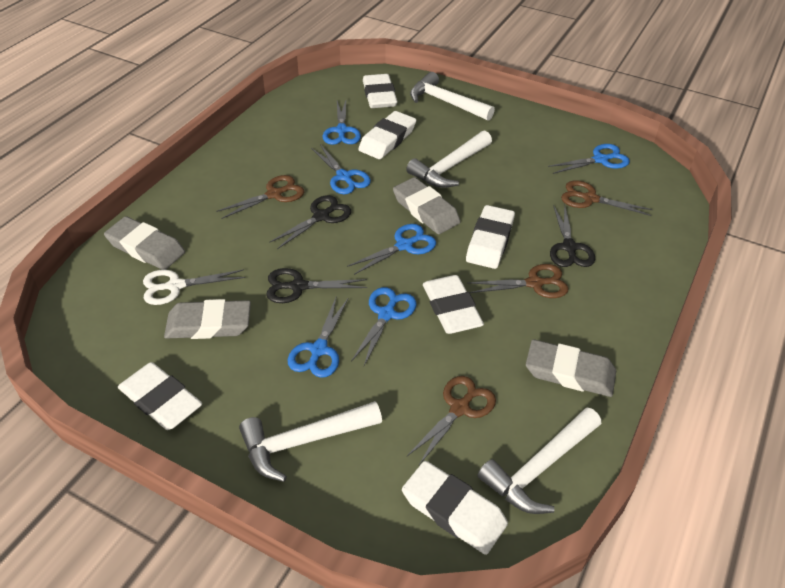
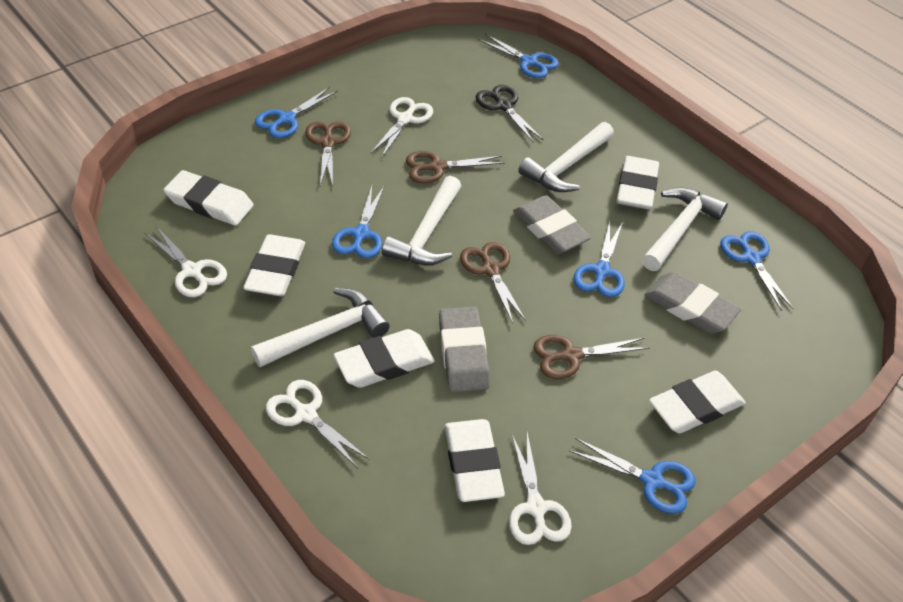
black scissors: [266,268,367,303] [269,195,351,249] [550,205,595,267] = 3 -> [476,85,543,143] = 1
grey eraser: [104,216,185,270] [164,299,251,339] [393,177,461,234] [526,339,616,397] = 4 -> [439,307,490,392] [513,195,591,254] [644,272,741,333] = 3
white scissors: [143,269,245,305] = 1 -> [145,226,227,297] [266,380,370,468] [371,97,433,157] [509,432,572,545] = 4

